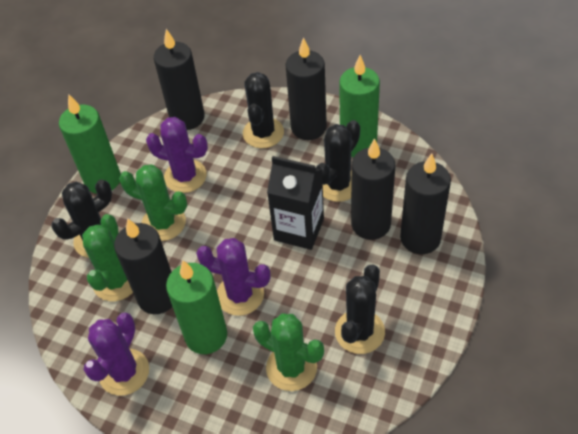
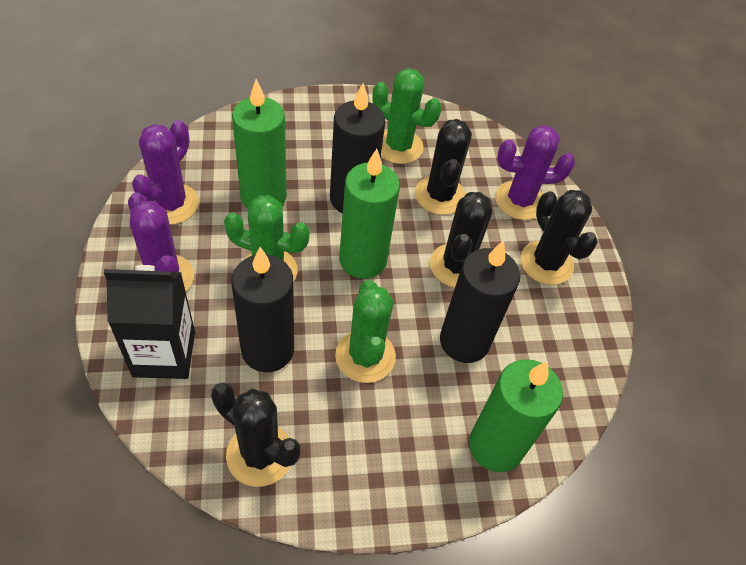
black candle: [114,219,172,314] [154,29,205,130] [286,37,327,140] [351,138,396,240] [400,153,451,254] = 5 -> [231,247,294,372] [330,83,385,213] [440,240,520,363] = 3

